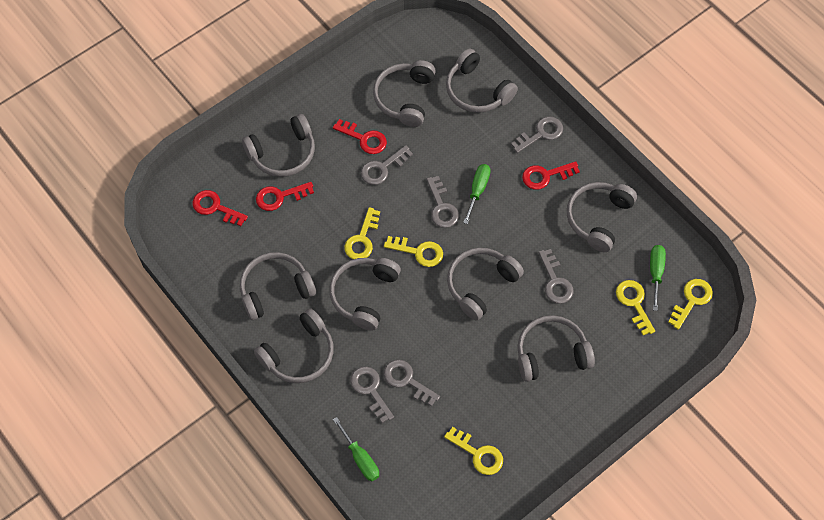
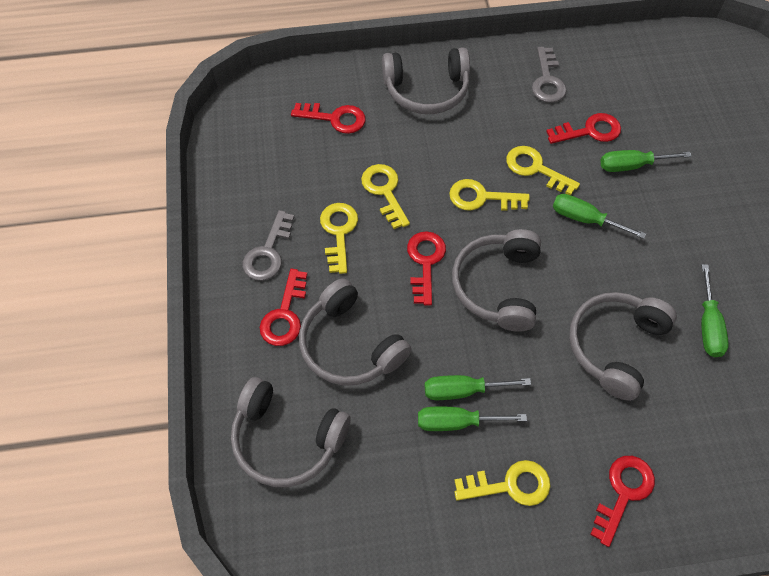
green screwdriver: [333,417,379,481] [463,164,491,224] [650,245,666,311] = 3 -> [418,407,527,431] [424,375,531,400] [553,194,646,239] [600,150,692,172] [701,264,729,357] = 5
grey headphones: [240,252,316,320] [242,114,315,177] [254,308,334,383] [330,258,401,331] [373,60,436,127] [446,48,518,113] [447,248,524,321] [517,315,595,382] [567,182,637,252] = 9 -> [231,377,351,487] [299,278,412,386] [382,47,470,114] [452,229,541,332] [569,292,677,401] = 5
grey key: [350,367,394,423] [361,145,413,185] [384,360,440,406] [427,176,459,228] [511,117,563,153] [539,249,574,304] = 6 -> [243,210,294,281] [532,47,567,103] = 2
red key: [192,190,248,226] [256,182,314,211] [333,119,387,154] [522,161,580,190] = 4 -> [260,268,307,346] [291,103,366,134] [407,231,446,305] [546,113,621,144] [590,456,655,547] = 5

